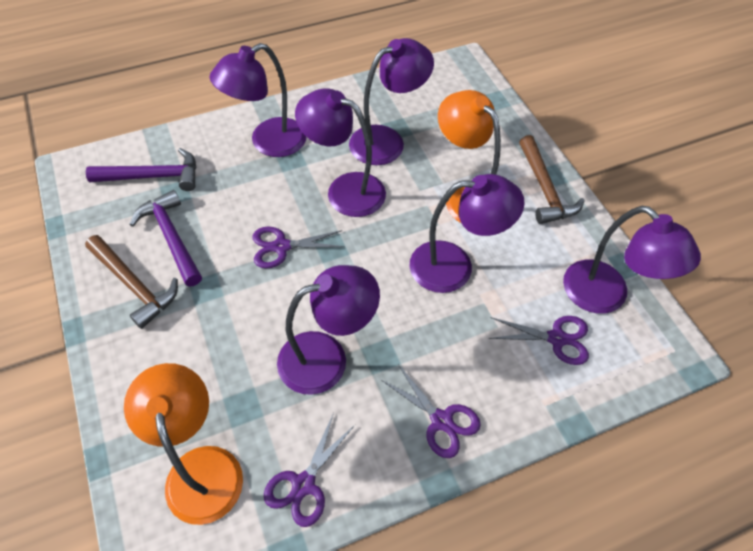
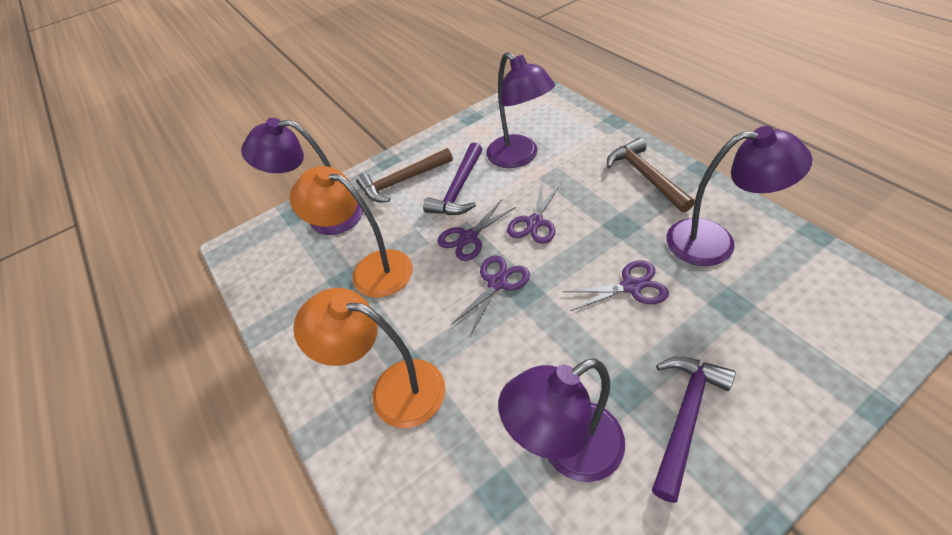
purple lamp: [210,43,306,157] [277,265,380,395] [295,88,386,217] [349,38,434,165] [409,174,525,293] [563,206,701,314] = 6 -> [241,118,363,235] [486,52,555,168] [498,358,625,482] [666,126,812,266] = 4

